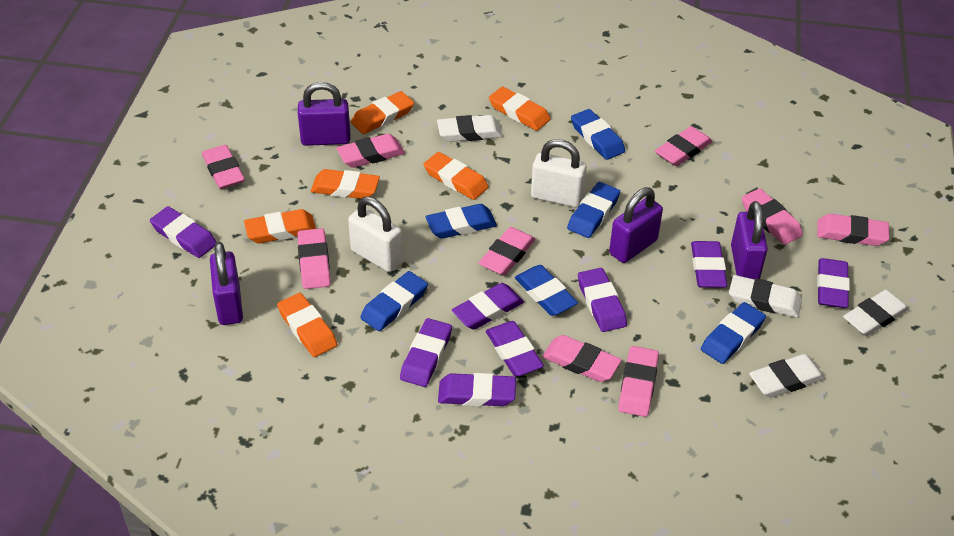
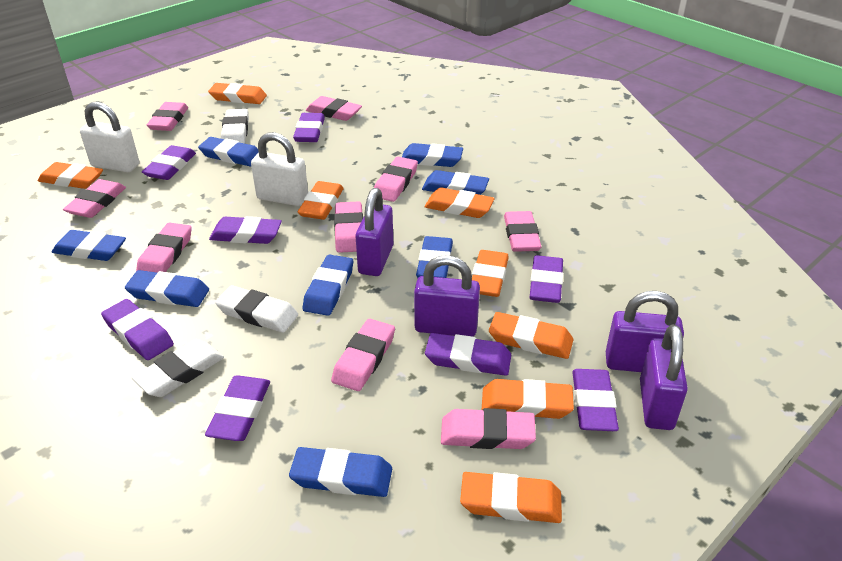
blue eraser: [360,271,428,331] [425,204,497,239] [515,265,578,316] [567,182,620,238] [571,109,625,160] [701,302,766,364] = 6 -> [52,230,126,261] [125,270,209,307] [198,137,259,167] [289,447,392,497] [302,255,353,316] [402,143,463,167] [416,236,453,278] [422,170,489,195] = 8
orange eraser: [244,209,316,243] [277,293,337,357] [311,169,380,199] [351,91,414,134] [423,152,489,200] [489,87,551,131] = 6 -> [38,162,103,189] [208,83,267,104] [298,181,344,220] [425,188,495,218] [460,472,562,523] [472,250,509,297] [482,379,574,419] [489,312,573,359] = 8
white eraser: [437,115,503,142] [729,275,802,318] [749,354,825,398] [843,290,909,336] = 4 -> [132,339,224,397] [215,285,298,333] [221,109,249,144] = 3

